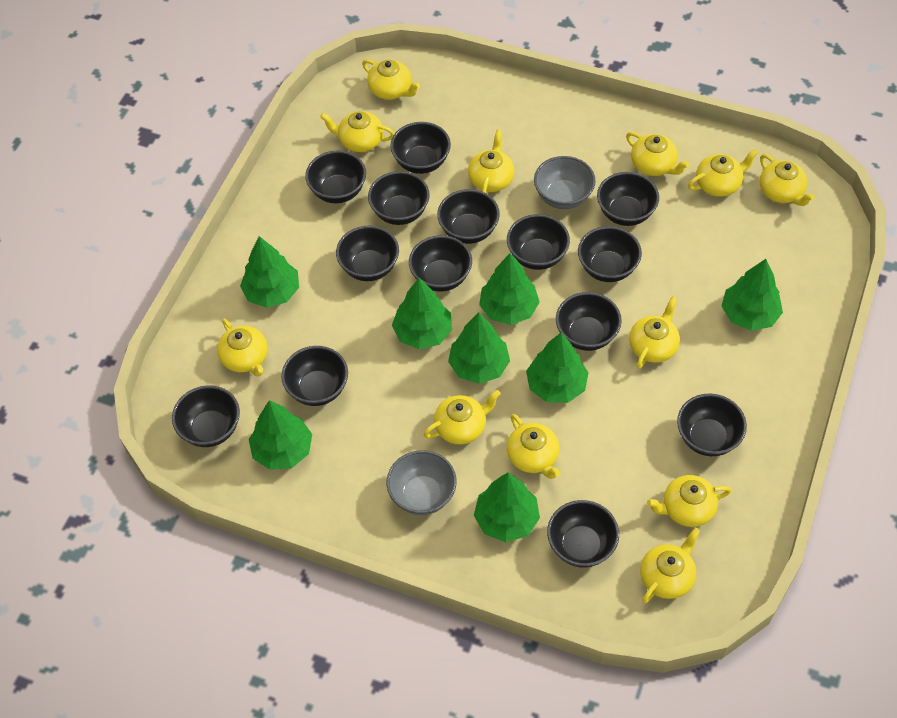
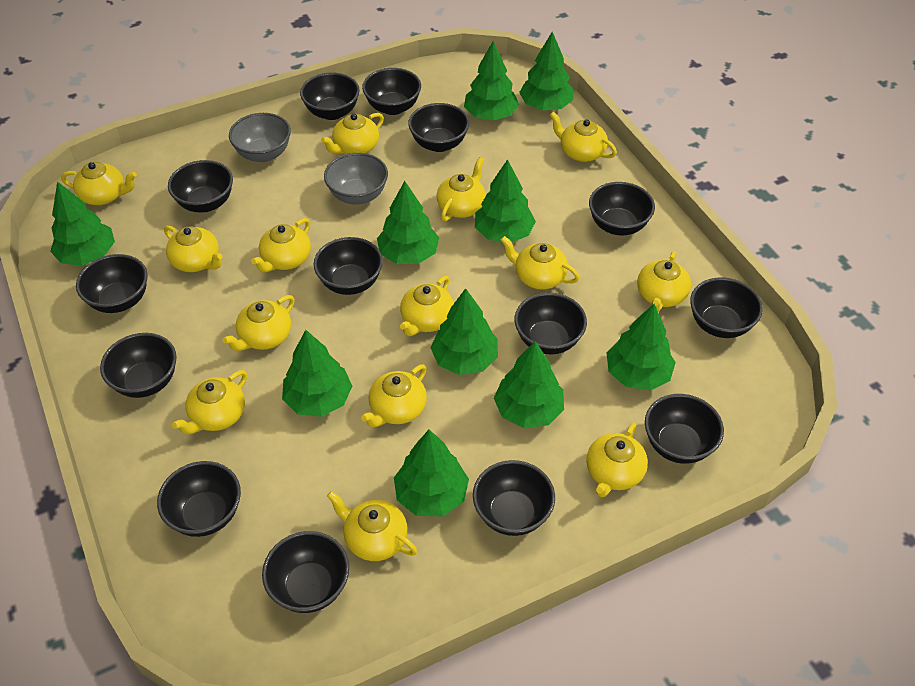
green tree: [240,236,299,308] [249,400,312,470] [392,278,452,349] [448,312,510,384] [474,473,540,542] [479,253,540,325] [526,333,589,403] [721,259,783,331] = 8 -> [50,181,115,266] [282,330,352,417] [377,181,439,264] [394,430,469,516] [430,288,498,375] [464,41,519,121] [475,159,536,242] [494,341,564,428] [519,32,574,111] [607,304,676,391] = 10
yellow teapot: [217,319,268,376] [320,111,395,152] [362,59,420,100] [424,390,501,444] [468,130,514,194] [507,414,560,479] [626,132,690,176] [629,297,680,369] [640,528,700,603] [647,475,731,527] [688,149,758,197] [760,154,815,206] = 12 -> [61,162,137,205] [164,226,223,272] [172,370,247,435] [223,295,295,351] [251,218,311,272] [321,113,384,154] [327,491,417,561] [361,364,427,427] [400,276,454,336] [437,157,486,221] [501,236,580,290] [550,112,617,162] [586,422,648,498] [637,251,691,312] = 14

